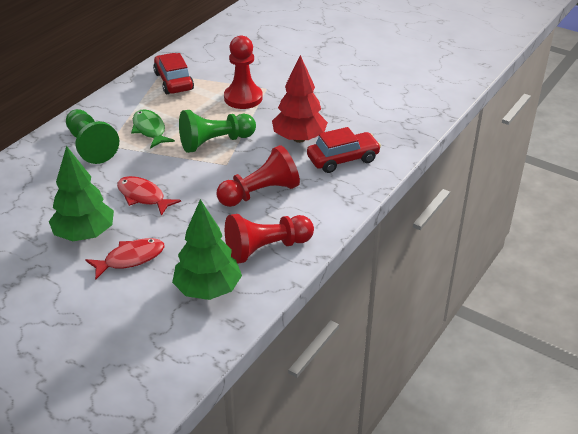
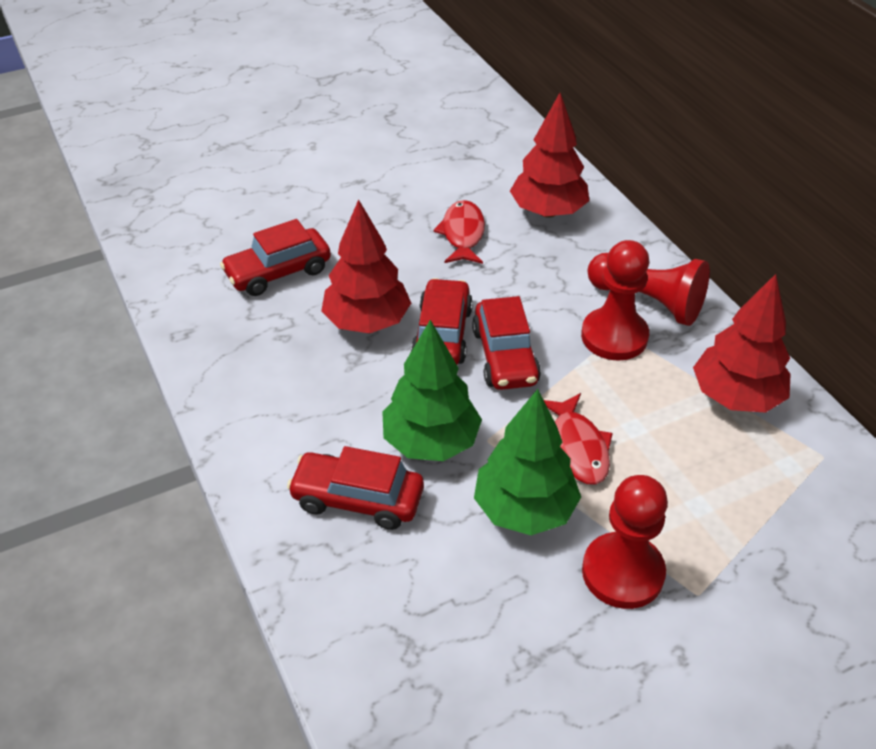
green fish: [131,109,175,149] = 1 -> none = 0
green pawn: [66,109,119,164] [179,110,256,153] = 2 -> none = 0
red car: [153,53,194,94] [307,127,381,173] = 2 -> [220,219,331,296] [287,446,424,530] [411,278,473,365] [472,296,541,390] = 4
red tree: [272,55,328,143] = 1 -> [321,199,411,333] [510,93,589,218] [693,274,791,413] = 3

